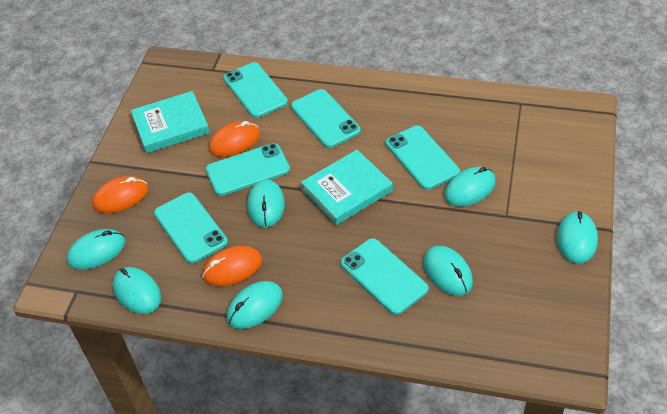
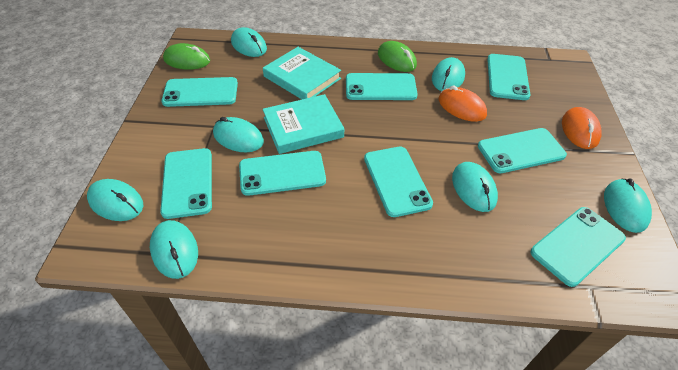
green mouse: none = 0 -> [163,43,210,70] [378,41,417,72] = 2
orange mouse: [92,176,148,213] [202,246,262,286] [209,121,260,157] = 3 -> [439,85,487,122] [562,107,601,149] = 2
turquoise phone: [154,193,228,264] [206,143,290,196] [224,62,288,118] [291,89,361,148] [341,238,429,315] [386,126,460,190] = 6 -> [160,148,212,219] [161,77,238,107] [239,151,326,196] [346,73,417,100] [364,147,433,217] [478,128,567,173] [487,54,530,100] [530,207,626,287] = 8

